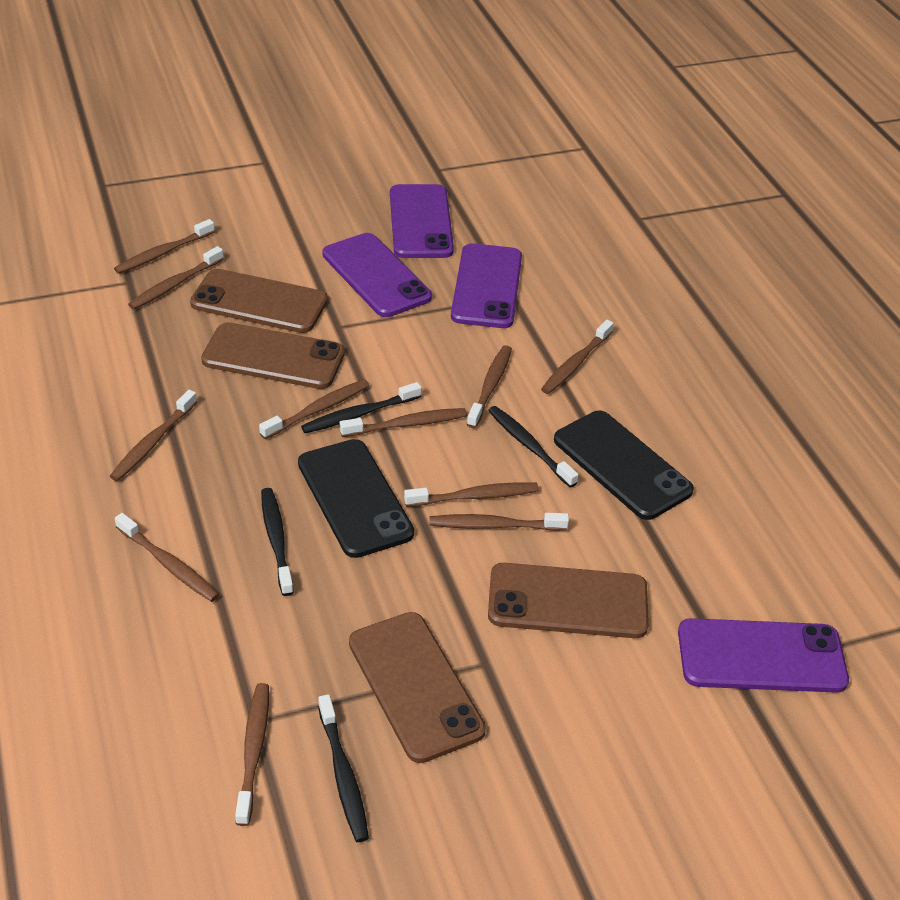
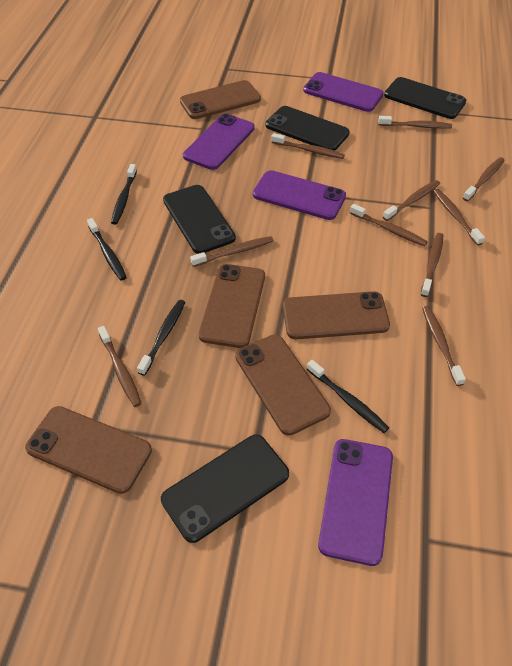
black phone: [298,439,414,558] [554,411,694,520] = 2 -> [161,434,289,543] [163,185,236,254] [266,106,350,151] [384,77,466,119] = 4
brown phone: [190,269,328,333] [201,322,345,389] [349,612,486,763] [488,563,649,638] = 4 -> [25,406,152,494] [180,80,261,119] [199,264,265,348] [235,334,331,436] [283,291,390,339] = 5
brown toothbrush: [110,390,197,481] [114,219,215,274] [115,513,219,602] [128,246,224,309] [235,683,269,826] [259,379,369,439] [340,408,467,437] [404,482,539,507] [429,513,569,531] [466,345,512,428] [541,320,614,394] = 11 -> [98,326,142,407] [190,236,274,267] [271,133,345,159] [350,204,428,246] [378,116,452,129] [383,180,440,221] [421,233,443,297] [422,306,466,386] [433,189,485,246] [463,157,505,201] = 10

